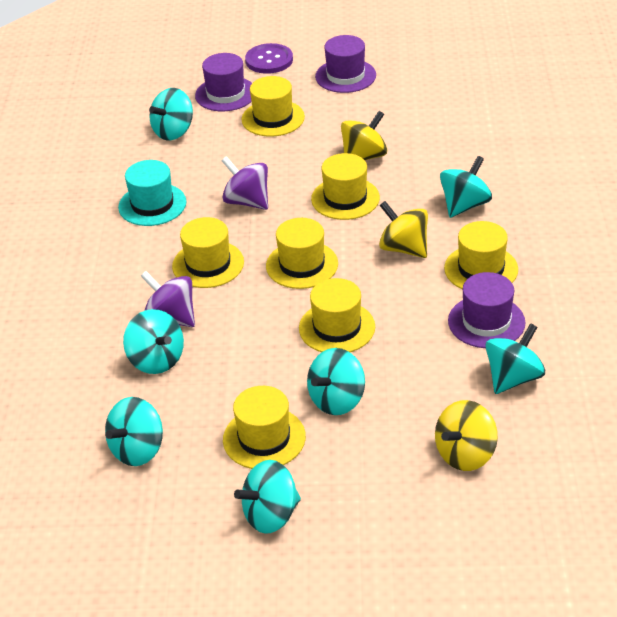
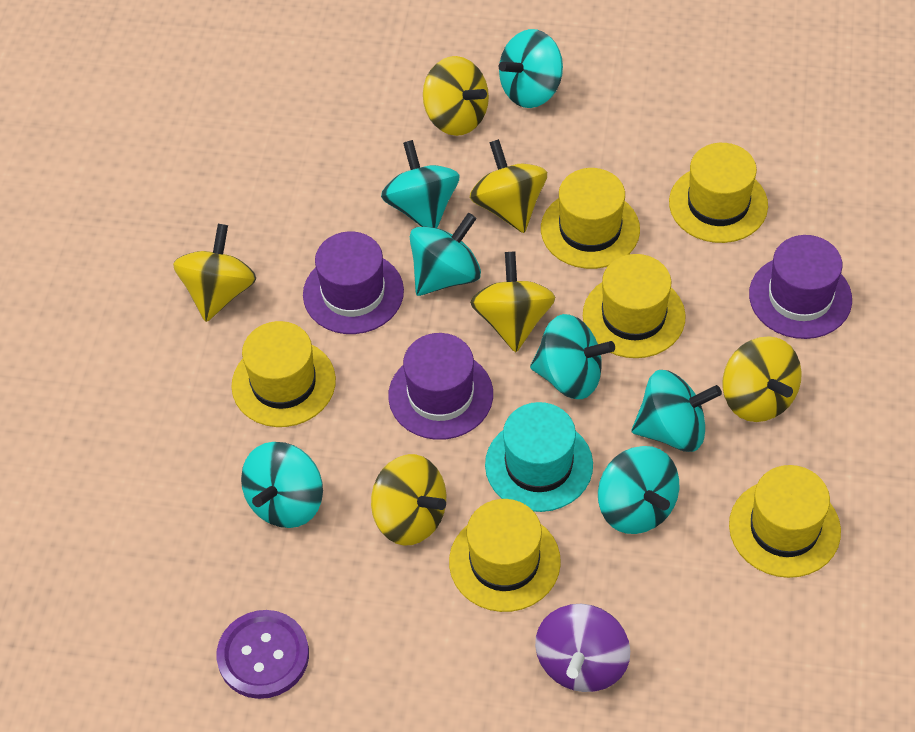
purple spinning top: [141,271,195,327] [222,156,268,210] = 2 -> [535,604,630,692] = 1
yellow hat: [172,217,244,288] [223,386,306,469] [242,76,305,137] [266,218,338,289] [299,278,375,352] [311,153,380,220] [444,221,518,289] = 7 -> [231,321,336,427] [449,499,561,612] [541,168,640,269] [583,254,686,358] [669,143,768,243] [729,465,841,578] = 6
yellow spinning top: [341,111,387,160] [379,201,428,258] [435,400,498,471] = 3 -> [173,224,256,322] [371,454,446,546] [423,56,489,136] [470,139,547,233] [470,251,555,352] [722,336,802,422] = 6

